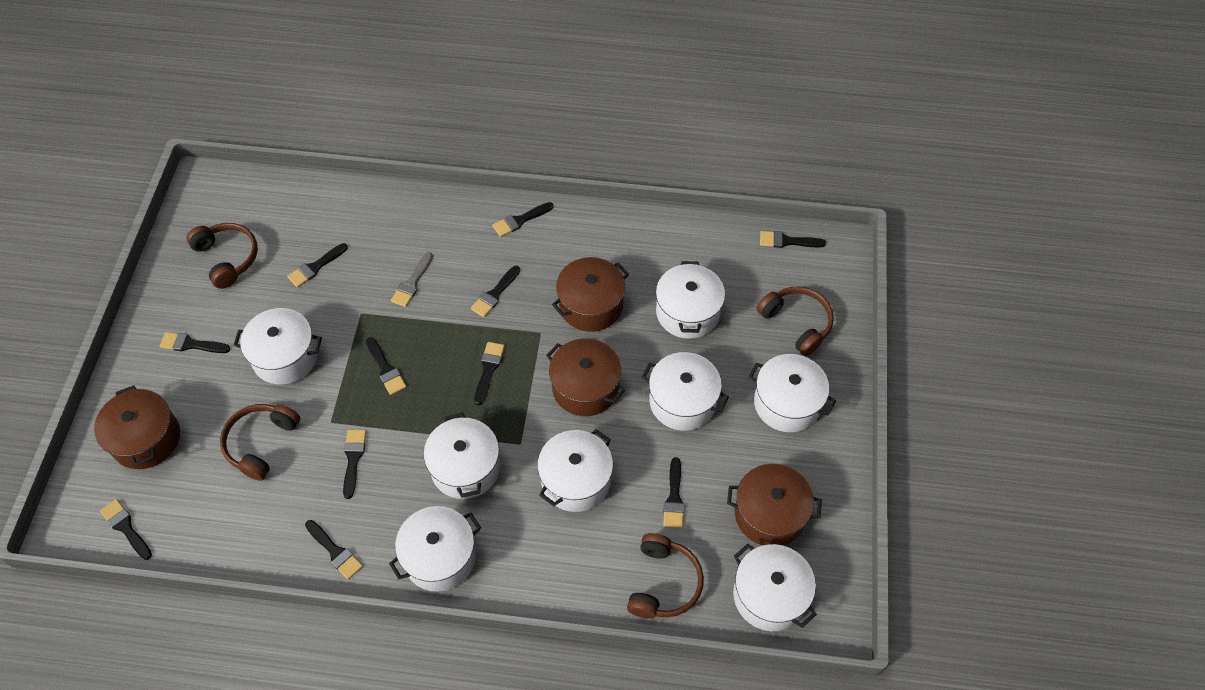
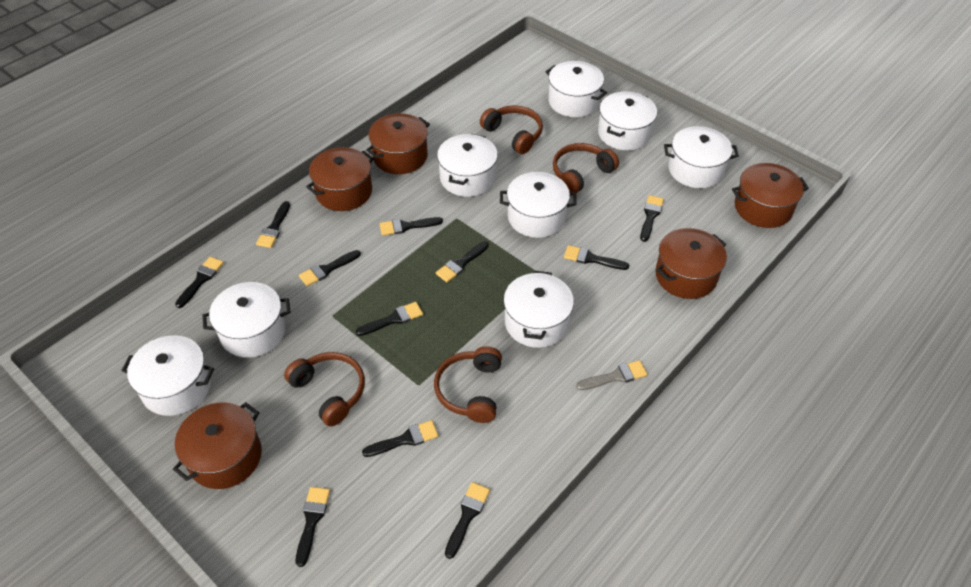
brown pot: [94,385,180,469] [546,338,625,416] [552,257,629,332] [727,464,822,546] = 4 -> [173,402,262,489] [306,147,374,211] [366,113,430,174] [655,228,727,299] [732,163,809,228] = 5

